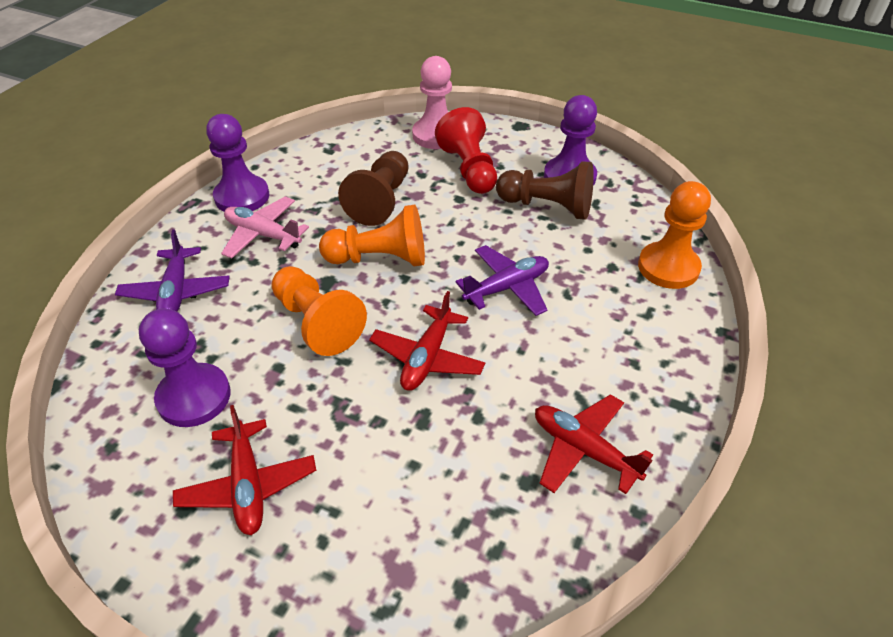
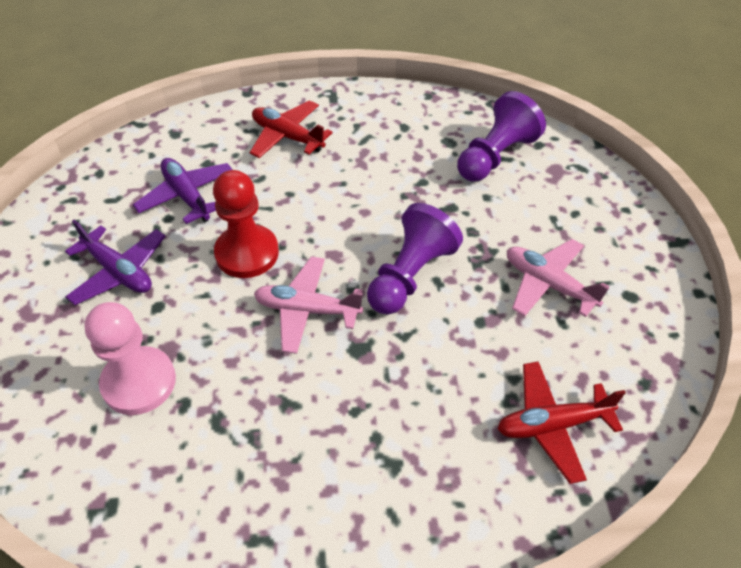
brown pawn: [338,151,408,226] [496,161,594,220] = 2 -> none = 0
orange pawn: [271,266,367,356] [319,205,425,266] [638,181,711,289] = 3 -> none = 0
pink plane: [221,197,309,259] = 1 -> [254,257,363,354] [507,239,610,317] = 2
purple pawn: [139,308,231,427] [206,114,269,212] [544,95,597,186] = 3 -> [367,203,463,315] [457,91,546,182] = 2
red plane: [173,405,316,535] [369,291,485,391] [535,394,653,494] = 3 -> [249,100,333,158] [498,362,626,484] = 2

